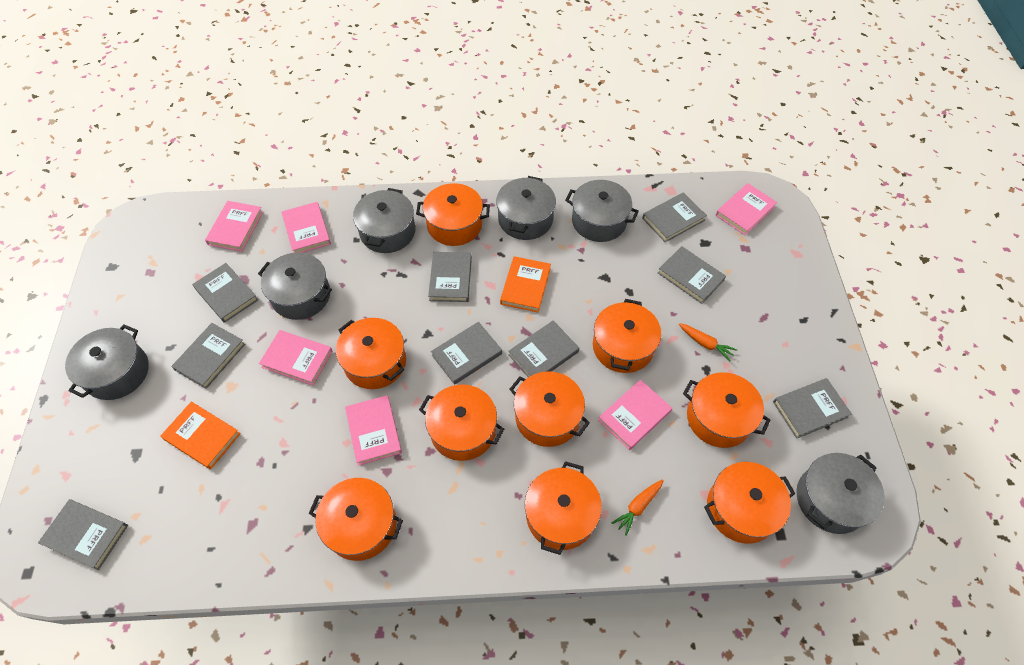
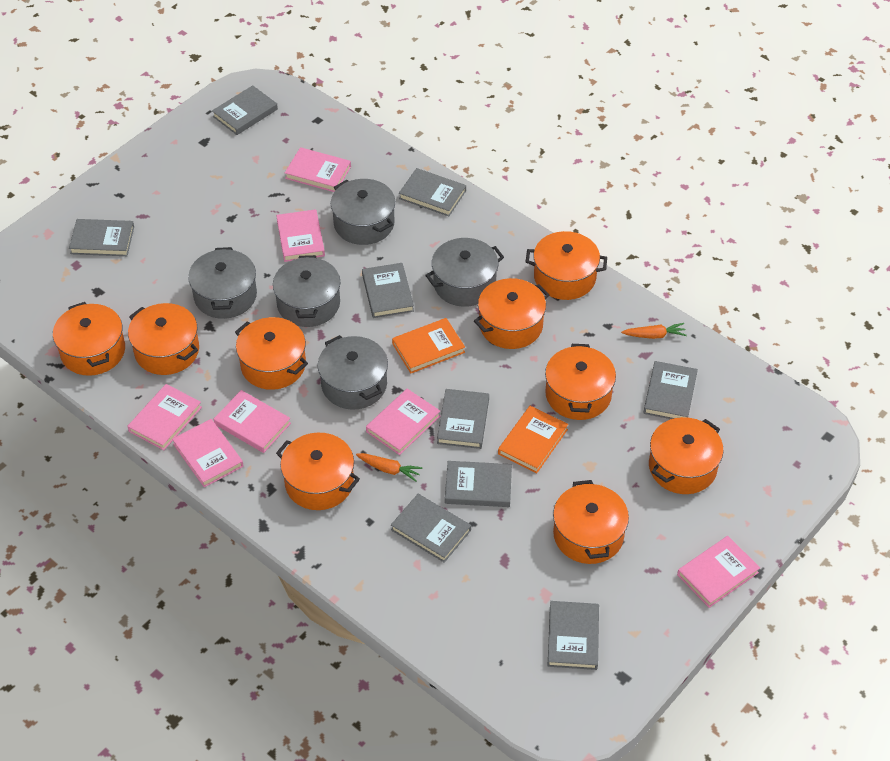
grey pot: [65,325,149,400] [258,252,332,320] [353,188,415,253] [496,176,556,240] [565,180,639,242] [796,453,885,534] = 6 -> [188,247,257,319] [273,255,340,327] [318,335,388,410] [331,179,395,245] [425,238,504,307] = 5
pink book: [205,201,263,252] [259,330,333,385] [282,202,331,253] [345,395,402,466] [598,380,672,450] [716,183,777,235] = 6 -> [127,384,202,450] [172,419,244,487] [214,390,291,453] [276,209,325,262] [285,147,351,192] [366,389,440,455] [677,536,760,608] = 7

